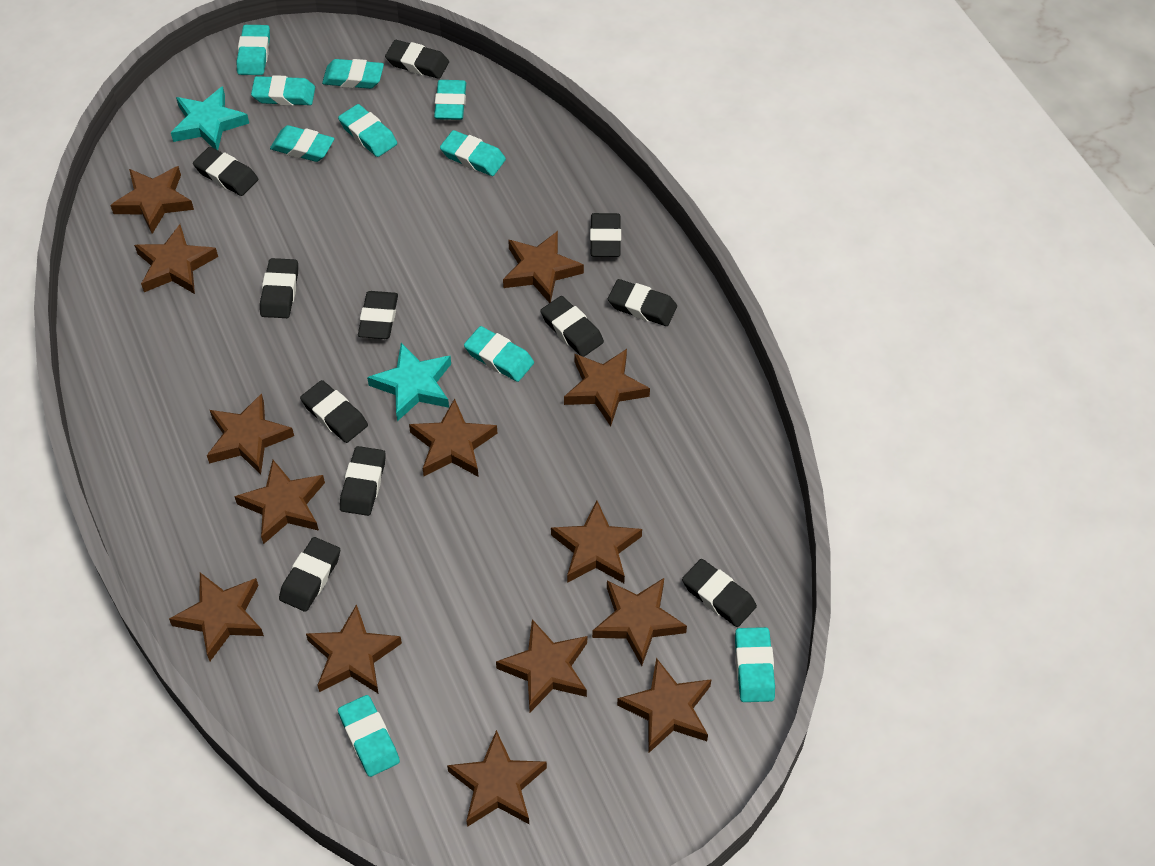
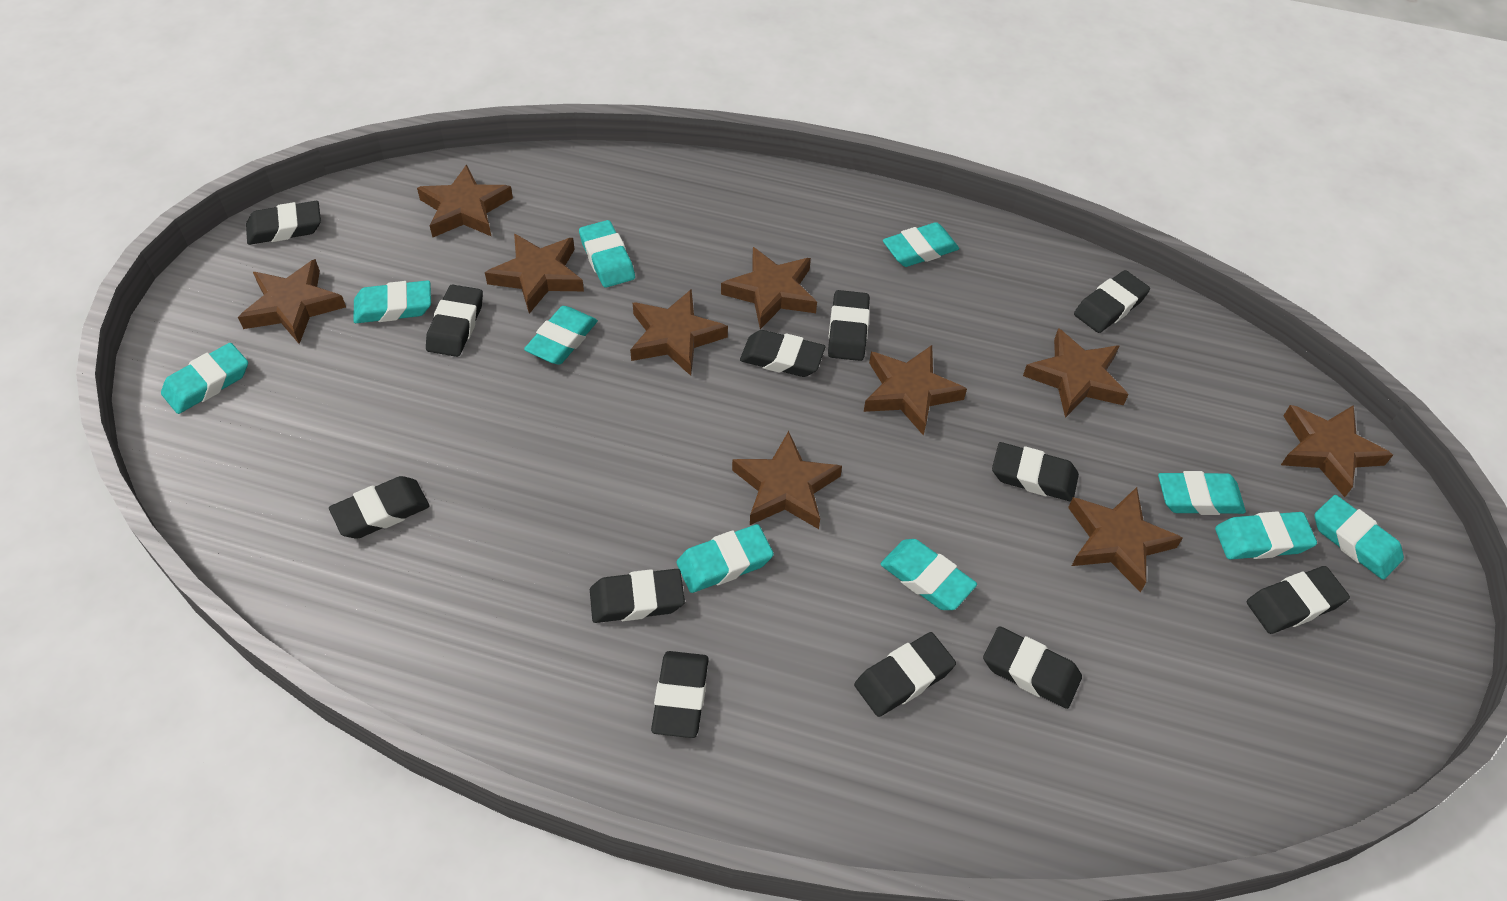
black eraser: [193,147,258,196] [260,258,298,318] [279,537,340,612] [300,380,368,443] [340,446,386,516] [358,291,398,339] [385,40,449,79] [540,296,604,357] [590,213,621,257] [608,279,677,326] [682,559,757,627] = 11 -> [246,201,321,245] [329,476,429,539] [426,284,483,357] [590,569,685,623] [651,651,709,738] [740,330,825,377] [828,290,870,361] [854,632,956,717] [983,626,1082,709] [992,442,1079,502] [1074,270,1150,333] [1247,566,1350,634] = 12
brown star: [110,166,194,234] [134,224,218,294] [169,573,264,661] [207,393,294,475] [234,460,325,544] [306,604,402,694] [409,399,498,477] [447,730,547,827] [496,619,587,712] [503,231,584,303] [551,501,642,583] [564,349,650,426] [592,578,687,666] [617,658,712,754] = 14 -> [238,259,346,344] [417,165,513,238] [485,233,584,314] [630,289,728,376] [721,247,817,329] [732,431,842,529] [864,345,967,435] [1023,328,1129,418] [1068,487,1183,592] [1281,405,1393,497] = 10
turquoise star: [171,86,249,150] [367,343,451,421] = 2 -> none = 0

